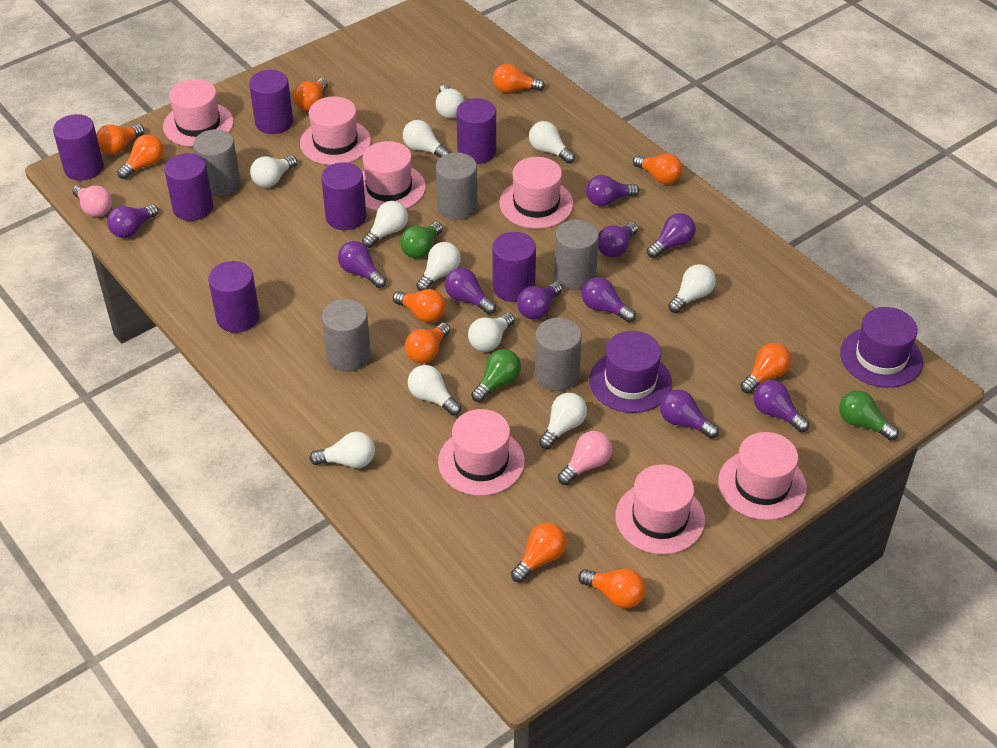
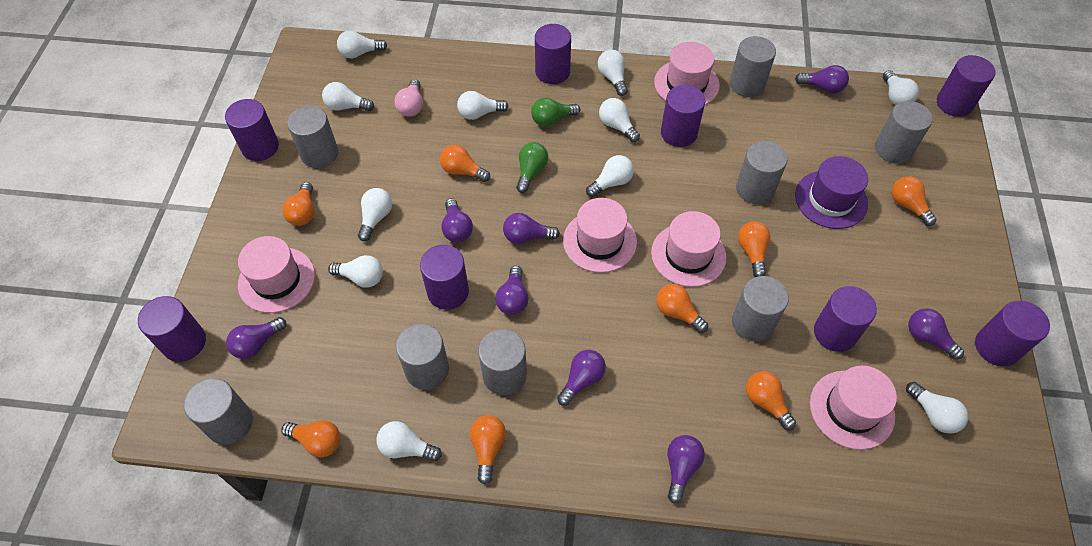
green light bulb: [400,222,443,259] [471,349,521,402] [839,390,899,441] = 3 -> [516,142,548,193] [531,97,580,126] = 2
grey cylinder: [193,129,240,196] [322,299,371,372] [436,153,478,220] [535,318,582,391] [554,220,599,290] = 5 -> [184,378,253,445] [287,106,338,168] [396,324,449,390] [478,329,527,395] [730,36,776,97] [732,276,789,342] [736,141,787,204] [875,101,933,164] = 8
orange light bulb: [96,124,144,155] [117,134,164,179] [293,78,328,111] [393,289,446,323] [405,323,450,364] [493,64,545,93] [511,523,567,582] [578,569,646,609] [633,153,682,184] [740,343,791,394] = 10 -> [281,420,340,457] [282,182,315,226] [440,145,490,182] [470,415,506,484] [656,284,708,333] [738,222,771,277] [746,371,796,430] [891,176,937,226] = 8
pink hat: [163,79,234,147] [300,96,371,165] [362,141,426,211] [438,409,525,496] [500,157,574,229] [615,464,705,555] [718,432,807,520] = 7 -> [238,236,315,313] [563,198,637,273] [651,211,726,287] [654,42,720,105] [810,366,897,450] = 5
pink light bulb: [72,185,112,217] [558,431,612,485] = 2 -> [394,79,423,117] = 1
purple cylinder: [53,114,104,180] [164,153,213,221] [208,261,260,333] [249,70,293,134] [321,162,366,230] [456,98,496,164] [492,232,536,302] = 7 -> [138,296,206,362] [225,99,279,161] [420,245,469,310] [535,24,571,84] [661,85,705,147] [814,286,877,352] [937,55,996,117] [975,300,1050,366] = 8
purple hat: [589,331,672,413] [840,307,923,388] = 2 -> [795,156,868,229] = 1
purple light bulb: [107,204,159,238] [338,241,386,288] [445,268,496,315] [517,282,562,320] [582,277,636,323] [586,175,639,206] [598,222,638,258] [647,213,696,258] [660,390,719,439] [753,380,809,432] = 10 -> [226,317,287,359] [441,199,473,242] [495,266,529,315] [503,213,560,244] [557,350,606,406] [667,435,705,504] [795,65,849,94] [908,308,964,360] = 8

